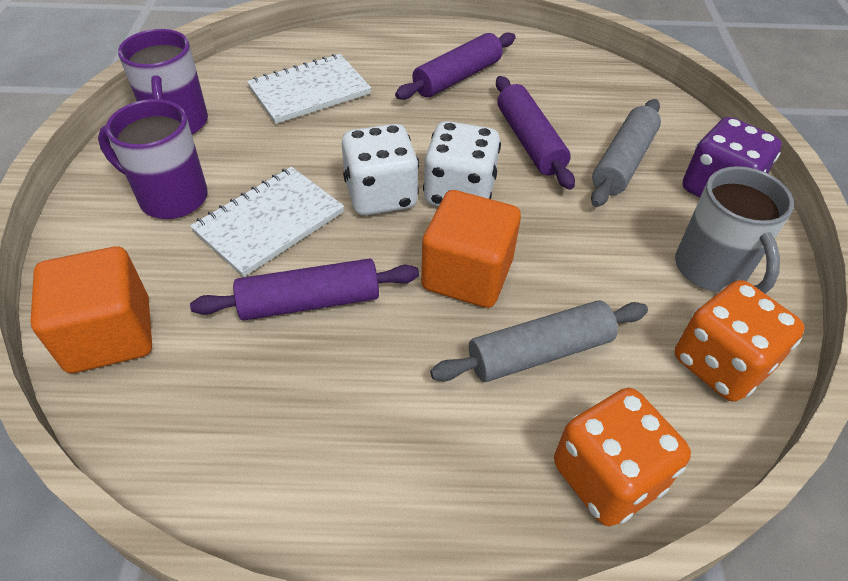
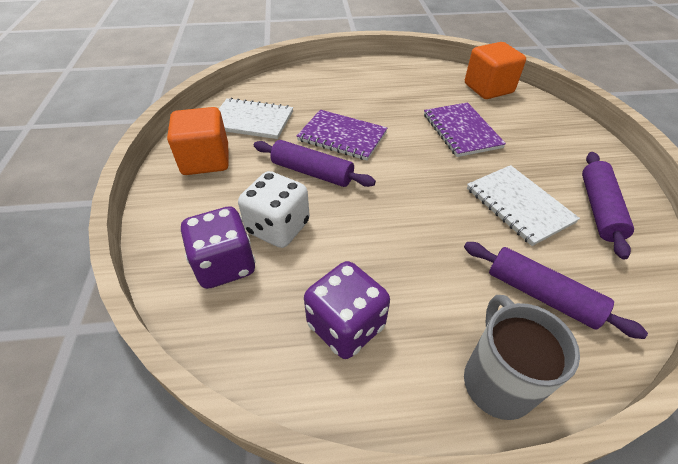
grey rolling pin: [430,300,648,382] [591,99,661,207] = 2 -> none = 0
orange dice: [554,388,691,527] [675,280,805,402] = 2 -> none = 0
purple dice: [682,117,782,198] = 1 -> [181,206,256,289] [304,261,390,359] = 2
purple mug: [98,99,208,219] [118,29,208,134] = 2 -> none = 0
purple notebook: none = 0 -> [297,110,387,161] [424,103,506,157] = 2
white dice: [342,124,419,215] [423,121,501,206] = 2 -> [238,171,310,248] = 1

